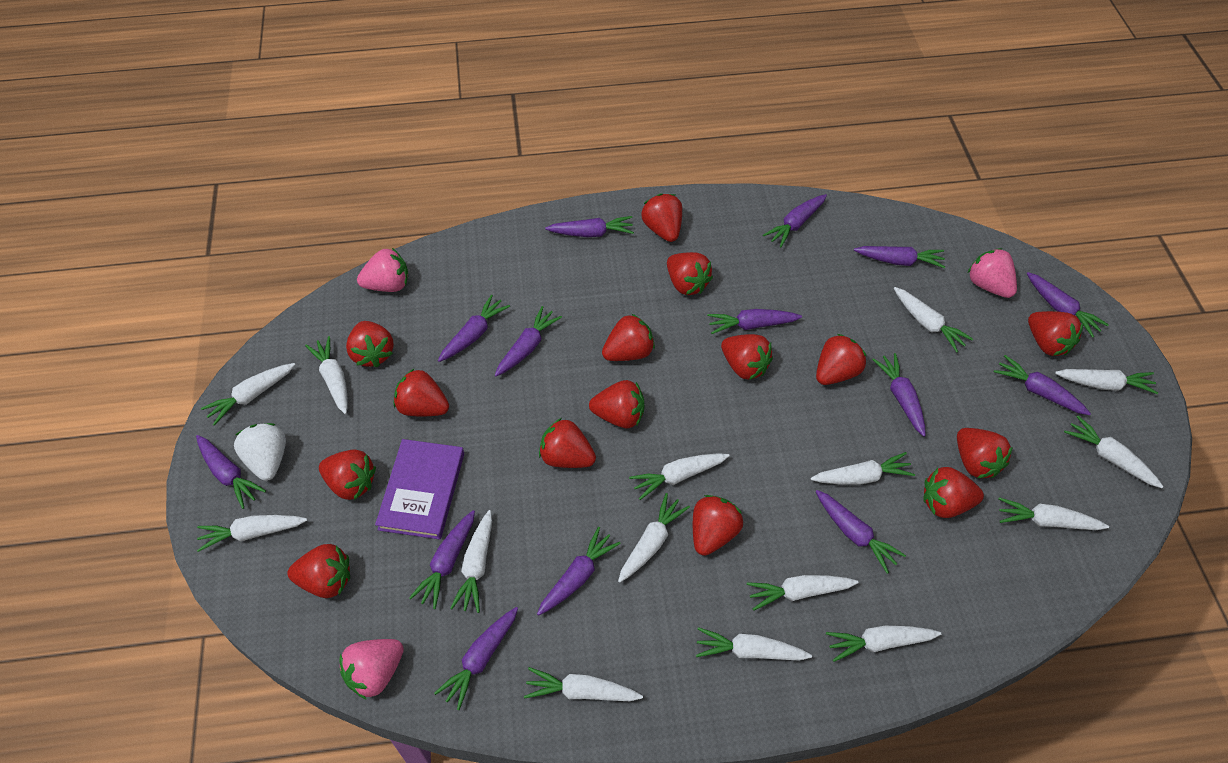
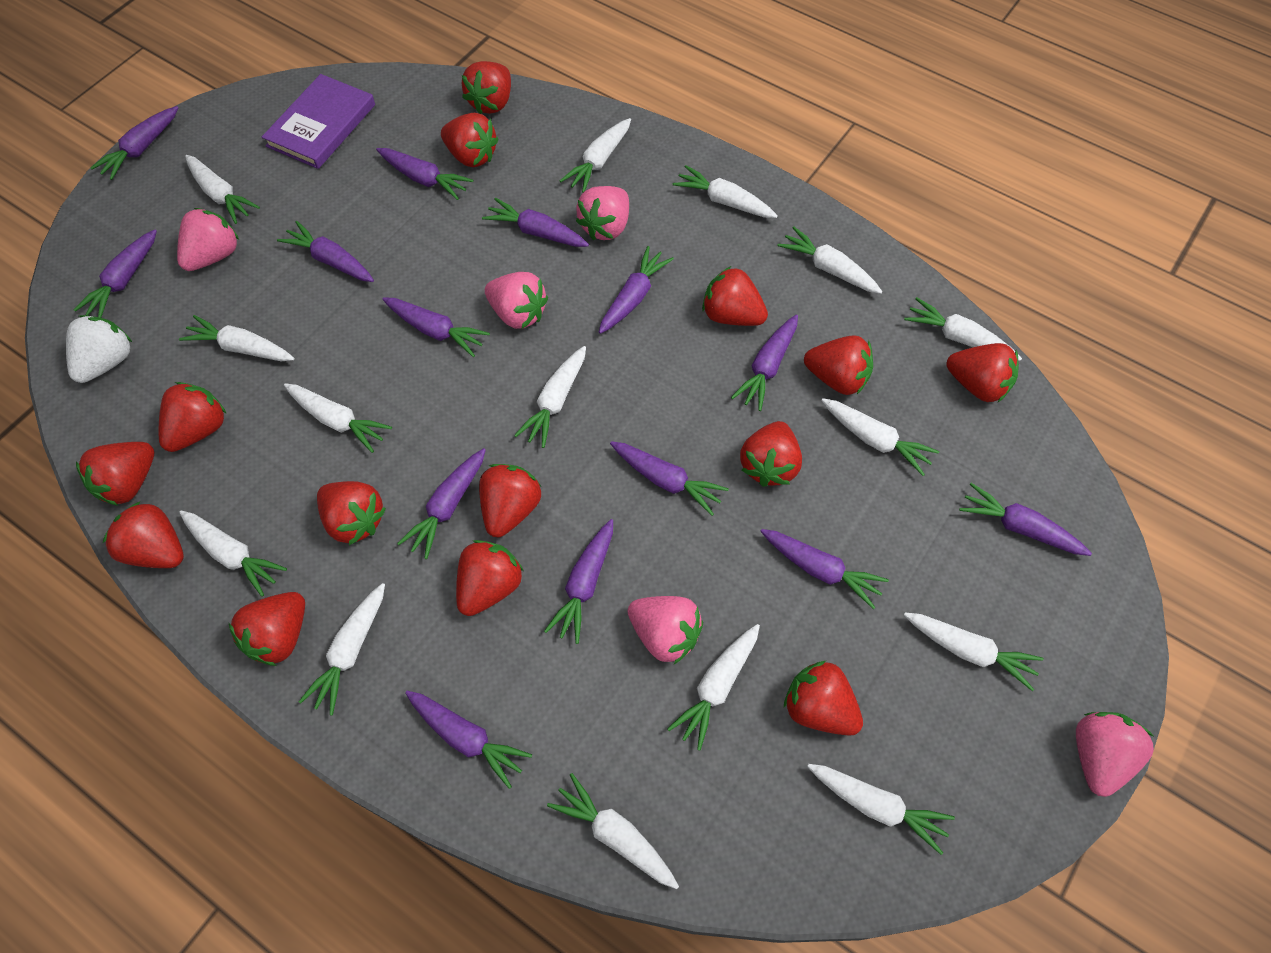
pink strawberry: [340,639,404,700] [357,248,408,292] [968,248,1017,298] = 3 -> [177,208,239,271] [485,272,548,329] [576,186,629,240] [628,596,703,664] [1076,712,1154,797] = 5
red strawberry: [287,544,350,598] [319,449,376,500] [346,321,394,368] [394,368,449,417] [539,418,596,468] [589,380,644,428] [602,314,655,361] [641,194,682,242] [667,252,713,295] [693,495,743,556] [721,334,773,380] [816,334,866,385] [923,467,984,518] [957,428,1013,478] [1028,311,1083,356] = 15 -> [76,442,154,506] [103,502,184,568] [159,382,227,452] [229,592,305,666] [317,481,386,545] [441,113,499,167] [456,540,523,616] [462,61,511,114] [479,464,541,537] [702,266,768,326] [740,421,802,487] [784,660,863,736] [804,335,873,395] [946,343,1019,402] = 14

